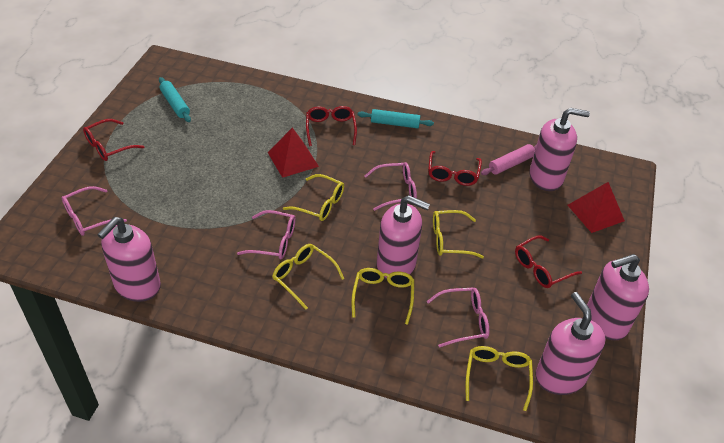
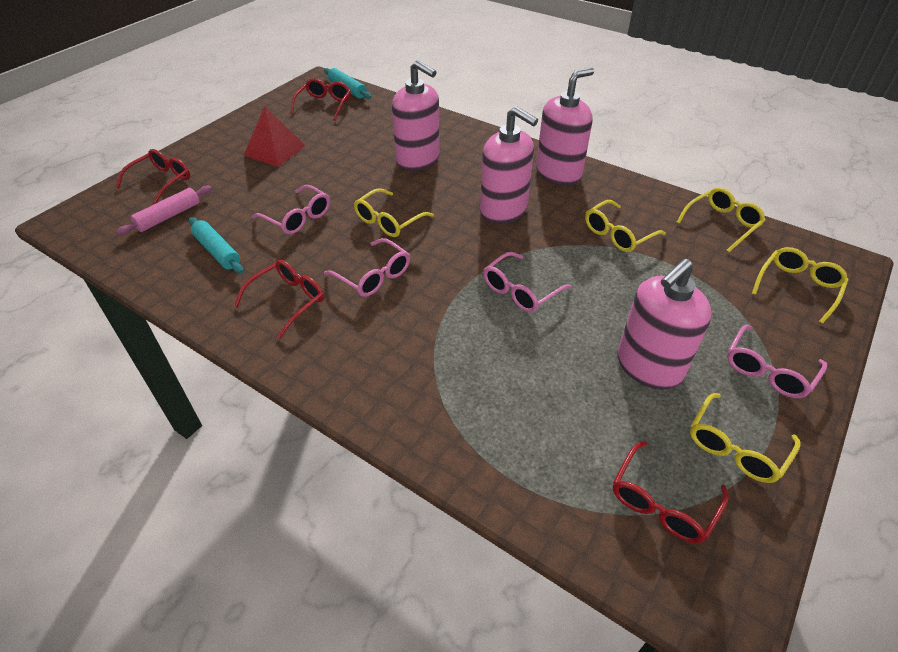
pink soap dispenser: [97,217,161,302] [377,196,430,280] [529,108,590,191] [536,292,606,395] [587,254,649,341] = 5 -> [392,60,440,171] [480,106,538,224] [536,68,594,186] [617,259,712,390] = 4
red pyramid: [268,127,319,178] [568,182,625,233] = 2 -> [243,106,306,167] = 1

